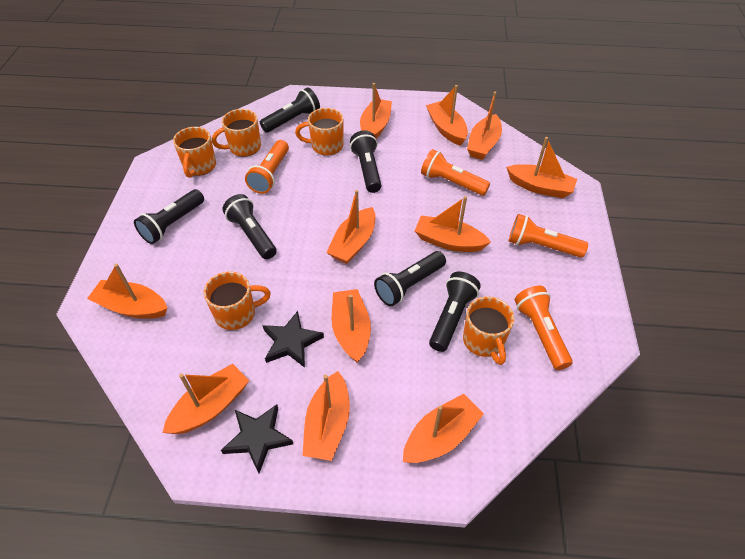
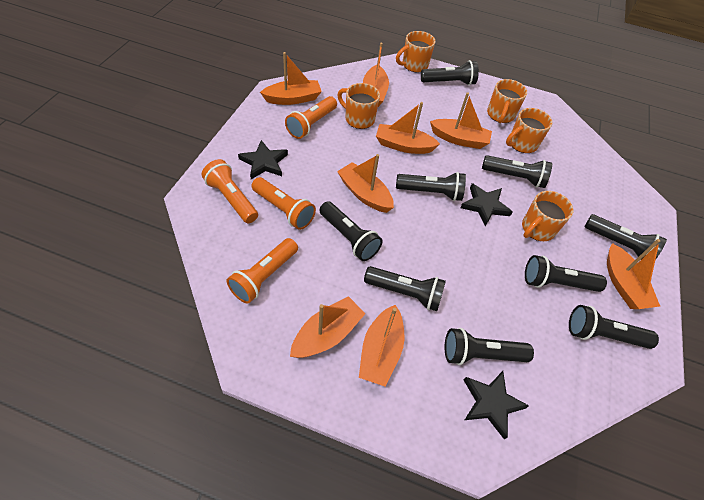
black flashlight: [134,189,204,244] [222,194,276,259] [260,87,320,133] [350,130,381,193] [374,251,446,306] [429,272,481,352] = 6 -> [319,201,383,261] [364,266,446,311] [396,172,466,201] [421,60,479,85] [445,328,534,365] [482,155,552,188] [525,255,607,292] [569,305,659,349] [584,214,667,259] = 9
black star: [221,405,293,473] [262,311,324,368] = 2 -> [238,140,288,179] [460,183,513,227] [464,371,529,439] = 3
orange boat: [87,264,167,319] [163,364,249,434] [302,371,350,461] [326,190,375,264] [332,289,371,363] [360,83,392,139] [403,394,484,463] [415,196,491,252] [426,85,468,146] [467,92,502,160] [506,137,577,198] = 11 -> [260,52,322,105] [290,296,365,358] [337,154,394,213] [359,305,404,386] [363,43,389,107] [376,102,440,154] [430,92,492,149] [607,239,660,309] = 8

